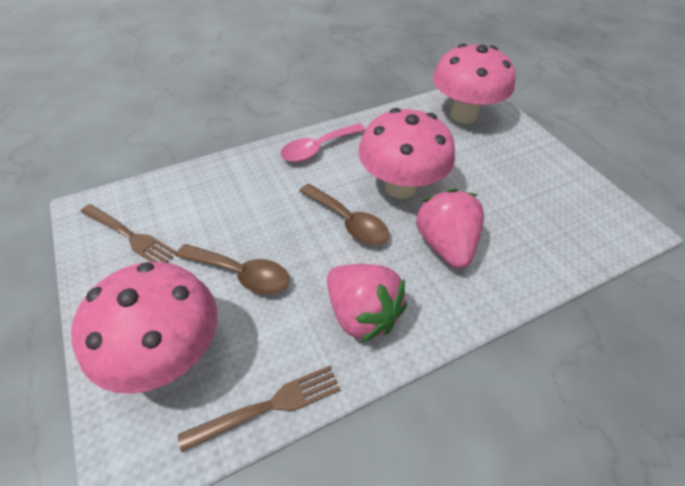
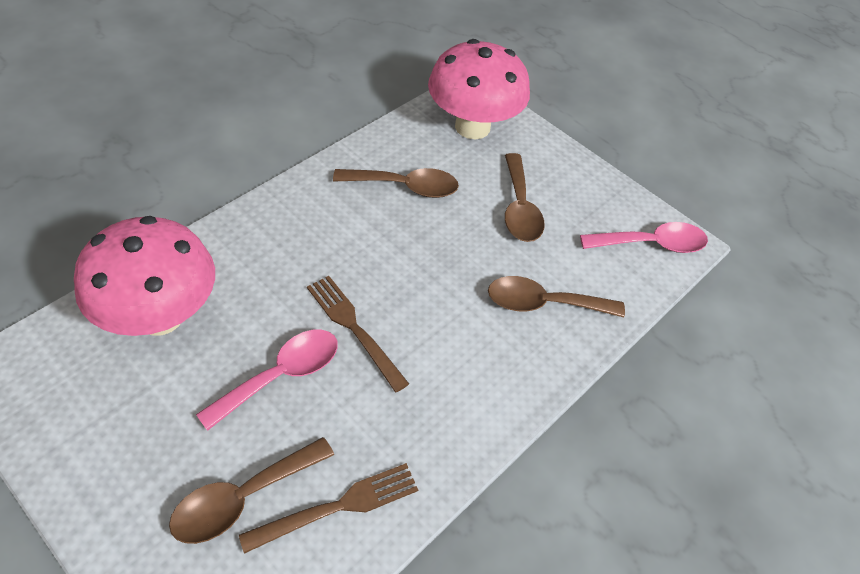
brown spoon: [176,244,290,295] [299,184,389,245] = 2 -> [169,437,334,544] [333,168,459,198] [488,276,625,317] [505,153,544,242] = 4
pink mushroom: [71,262,217,394] [358,108,455,199] [433,43,515,124] = 3 -> [74,216,215,336] [428,39,530,139] = 2
pink spoon: [280,123,366,162] = 1 -> [196,330,338,431] [580,222,708,253] = 2
pink strawberry: [327,264,407,343] [416,188,484,269] = 2 -> none = 0

